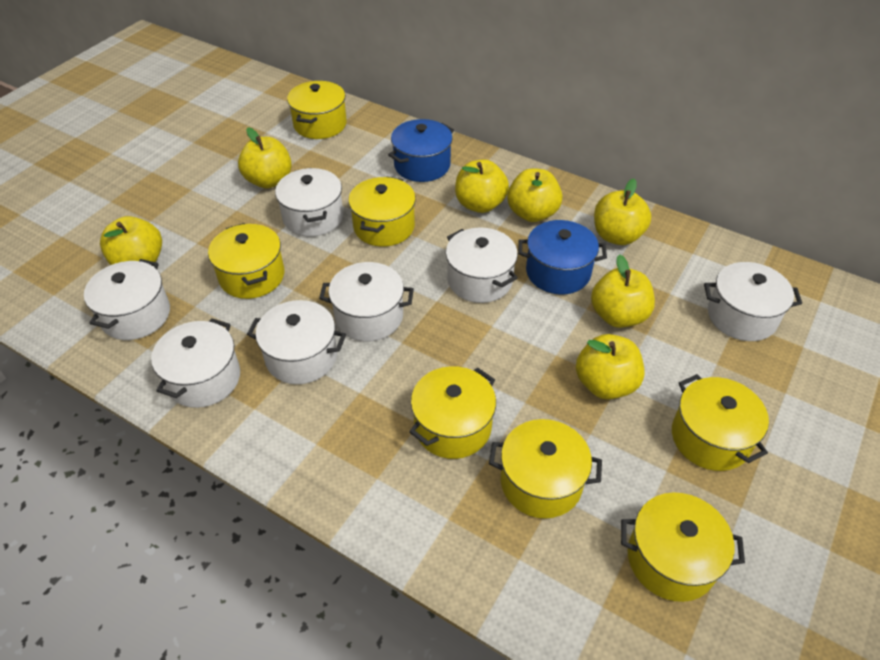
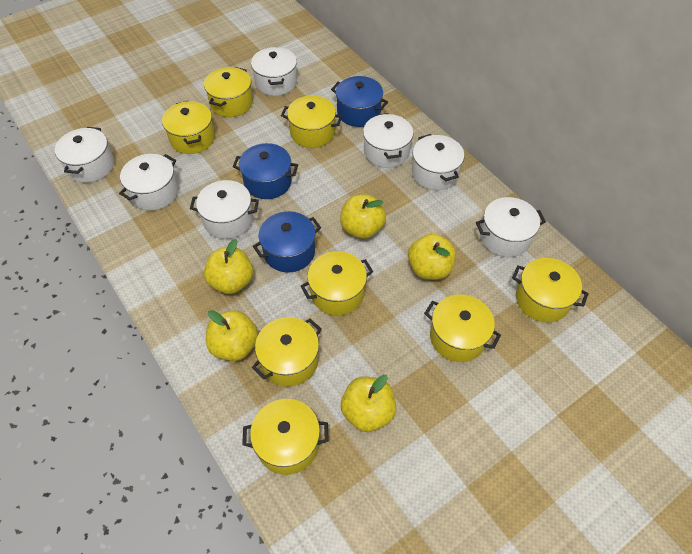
blue pot: [388,119,454,182] [518,220,607,295] = 2 -> [233,143,298,199] [253,211,321,273] [331,76,388,127] = 3
yellow apple: [100,216,162,265] [238,127,292,189] [455,160,509,213] [507,168,562,222] [576,334,644,400] [591,254,655,328] [594,179,651,245] = 7 -> [204,239,253,294] [206,310,258,361] [340,194,386,239] [341,375,396,432] [408,234,456,280] = 5
yellow pot: [208,223,284,299] [287,81,347,139] [348,177,416,247] [409,366,496,459] [489,419,602,519] [621,493,745,602] [672,374,769,471] = 7 -> [162,101,215,154] [204,67,253,117] [242,399,329,475] [252,317,322,387] [281,96,342,148] [301,251,373,315] [424,295,501,362] [512,258,589,322] = 8

